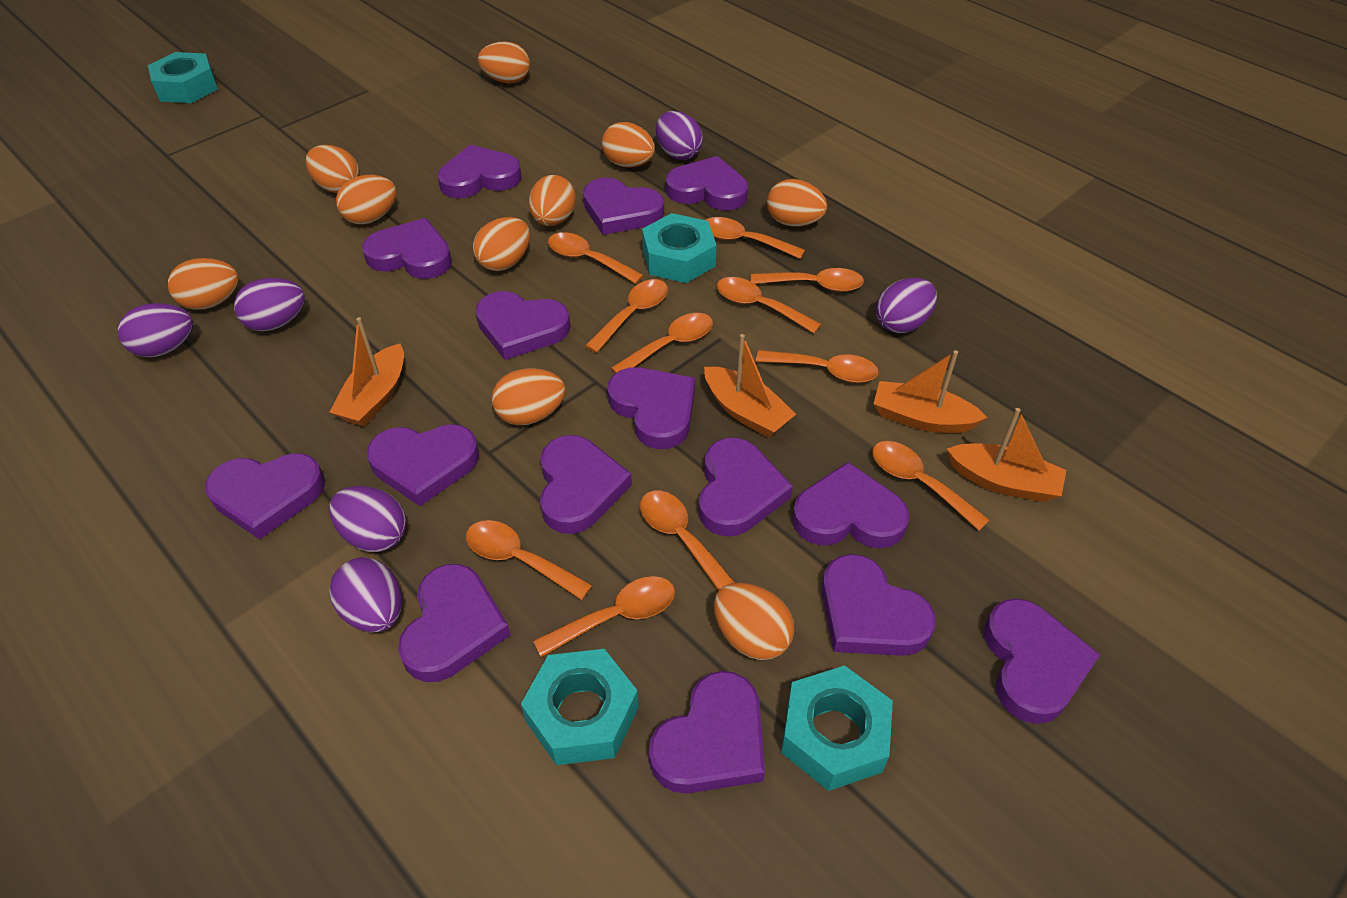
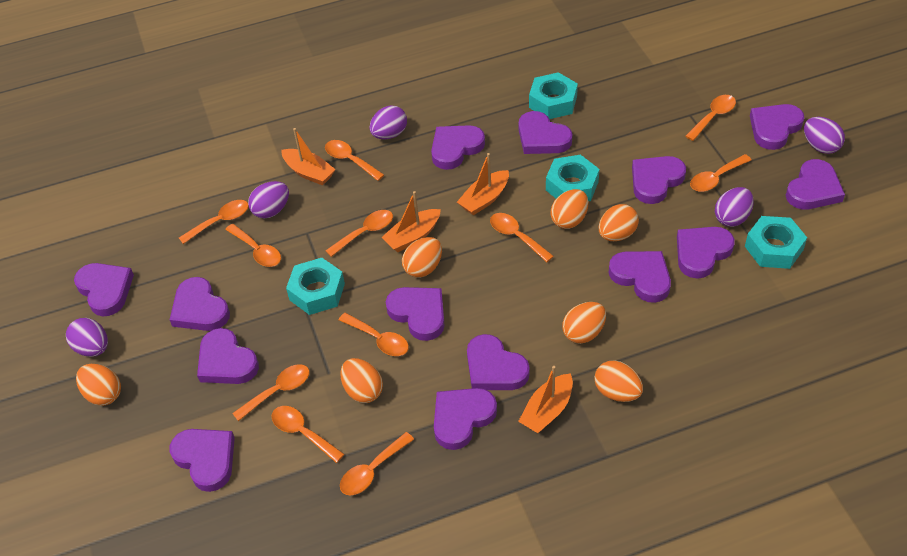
orange egg: [168,258,239,310] [306,145,360,193] [336,175,396,225] [473,217,530,271] [478,41,530,83] [492,368,565,425] [529,175,576,226] [602,122,655,167] [714,583,794,660] [767,179,827,227] = 10 -> [76,364,121,406] [340,358,383,403] [402,237,442,278] [550,189,588,229] [562,302,606,344] [594,361,643,402] [599,204,639,241] = 7
purple egg: [118,303,193,357] [234,278,305,331] [329,486,407,552] [329,557,402,633] [656,111,703,160] [876,278,937,333] = 6 -> [66,318,108,357] [248,181,289,218] [370,105,407,139] [715,187,754,227] [804,117,845,154] = 5
purple heart: [205,453,325,540] [362,218,452,279] [367,424,479,506] [398,564,511,682] [438,145,522,198] [475,291,570,360] [540,435,632,534] [583,178,664,235] [608,367,695,449] [649,671,765,793] [666,156,748,210] [698,438,793,536] [792,462,909,548] [821,554,936,656] [984,598,1100,724] = 15 -> [74,263,134,316] [170,277,230,331] [170,429,235,492] [197,328,259,384] [386,287,445,341] [431,125,485,170] [434,388,497,450] [467,334,530,390] [518,111,572,154] [609,251,671,303] [632,156,686,204] [677,227,735,279] [750,104,804,150] [786,159,845,209] = 14

